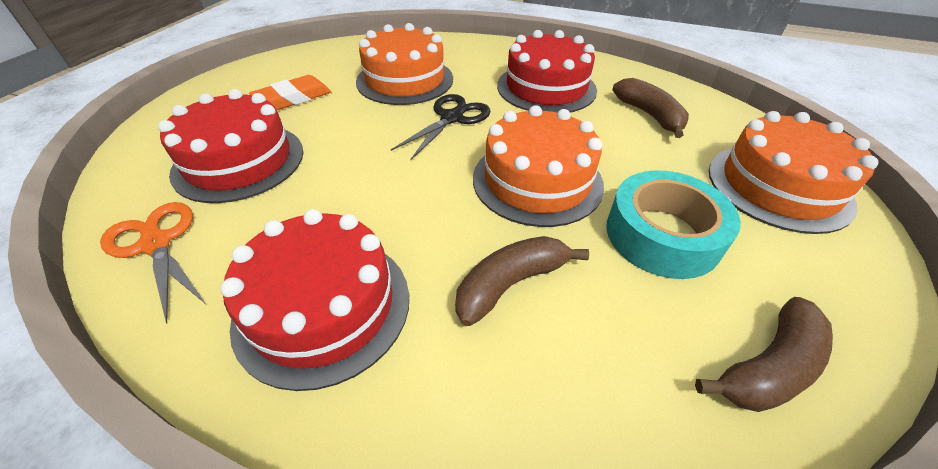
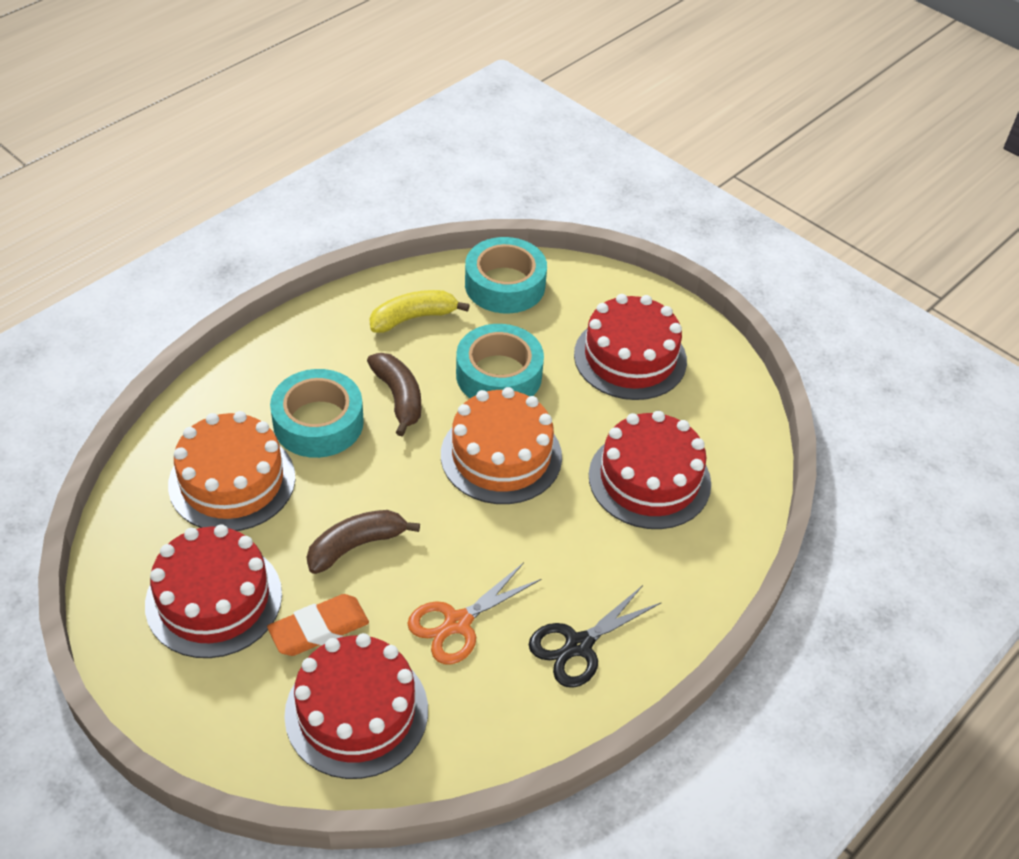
brown banana: [455,236,589,326] [612,78,689,138] [695,297,833,412] = 3 -> [307,510,420,574] [367,353,421,436] = 2
orange cake: [356,23,453,105] [473,105,604,227] [709,111,878,234] = 3 -> [168,411,295,531] [441,387,562,504] = 2
red cake: [158,89,304,203] [220,209,409,391] [497,30,597,113] = 3 -> [145,524,282,658] [284,633,428,779] [574,294,687,400] [589,411,711,529] = 4
turquoise tape: [606,170,741,279] = 1 -> [270,369,364,458] [456,324,544,398] [465,237,547,314] = 3
yellow banana: none = 0 -> [369,290,470,333] = 1

